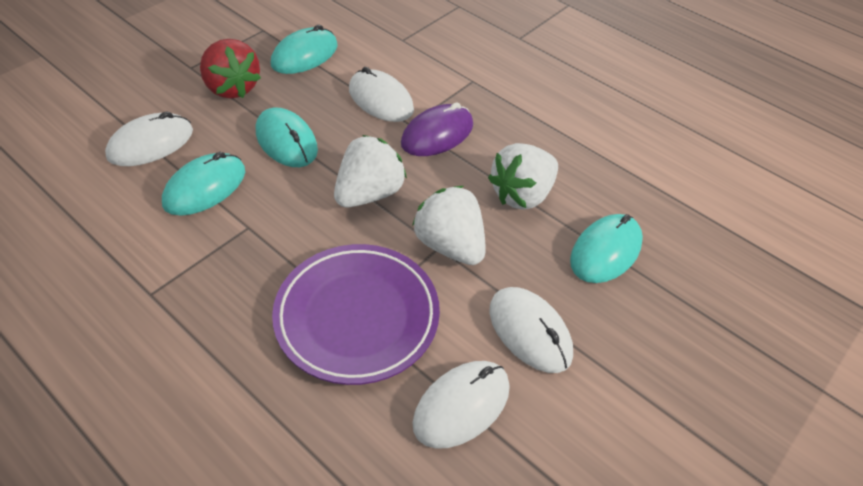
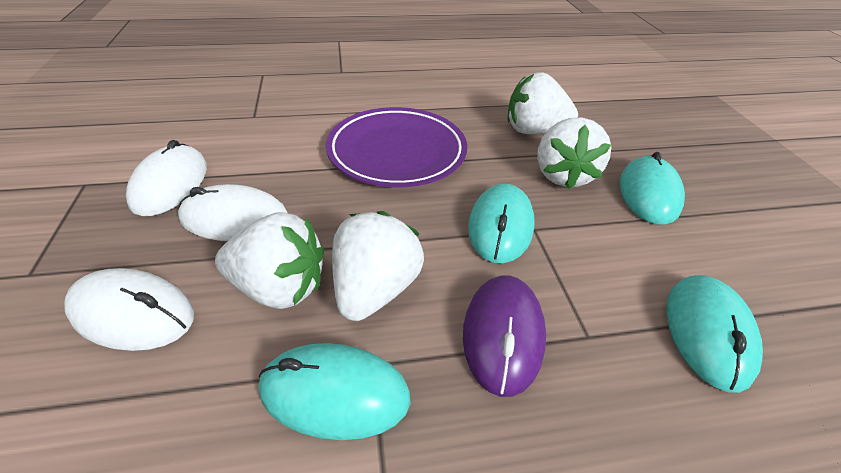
red strawberry: [200,39,261,98] = 1 -> none = 0
white mouse: [105,111,193,166] [349,67,414,122] [412,361,510,449] [489,287,573,373] = 4 -> [64,268,194,351] [126,140,207,216] [178,184,288,241] = 3
white strawberry: [334,135,407,207] [412,186,485,265] [488,143,558,210] = 3 -> [215,212,324,309] [332,211,424,321] [507,72,578,134] [537,117,611,189] = 4

